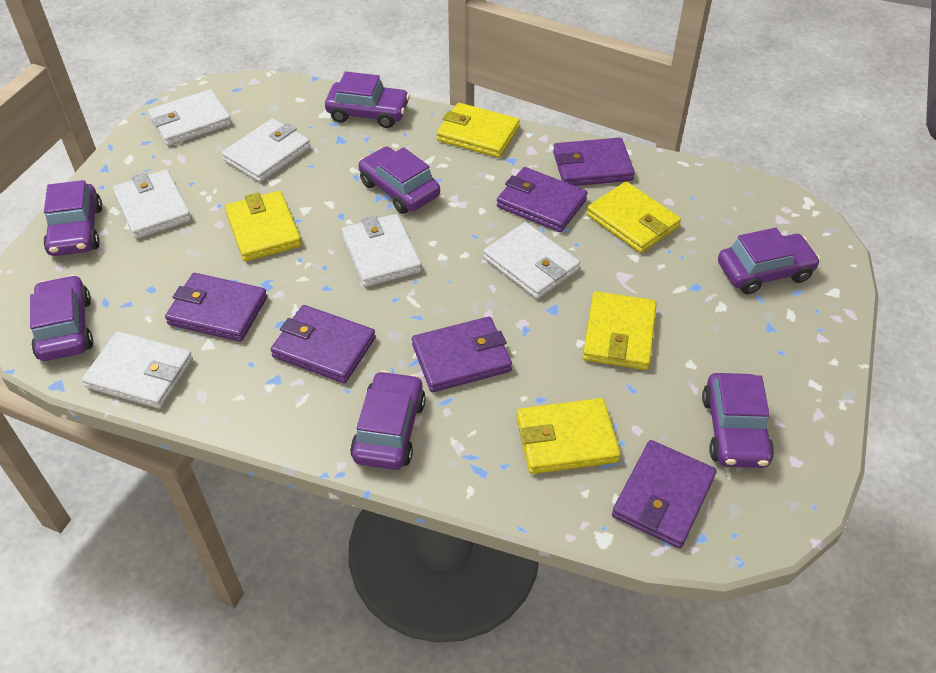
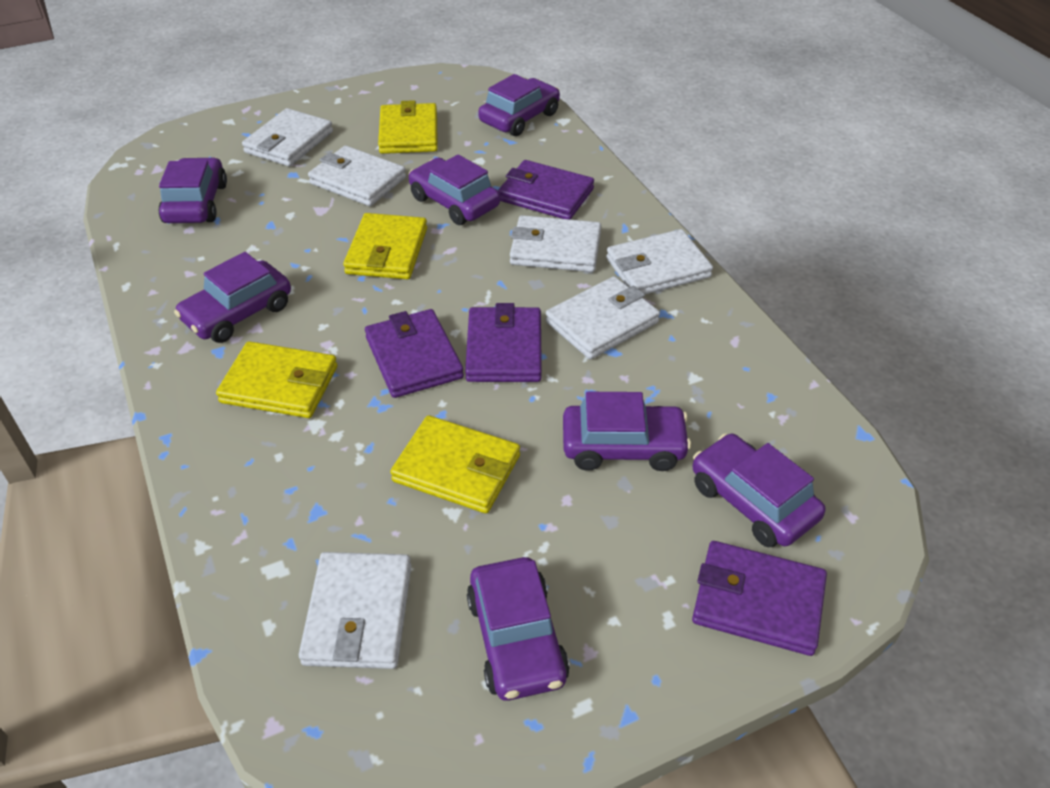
purple wallet: [165,273,267,342] [270,305,376,383] [412,317,512,392] [497,167,588,232] [553,137,635,186] [612,440,717,548] = 6 -> [365,309,464,398] [465,303,542,382] [498,160,594,220] [692,541,827,656] = 4
yellow wallet: [225,191,302,262] [437,103,520,158] [516,398,621,474] [583,291,657,370] [587,182,681,253] = 5 -> [216,341,337,418] [343,213,427,279] [378,100,438,154] [390,415,520,513] = 4

